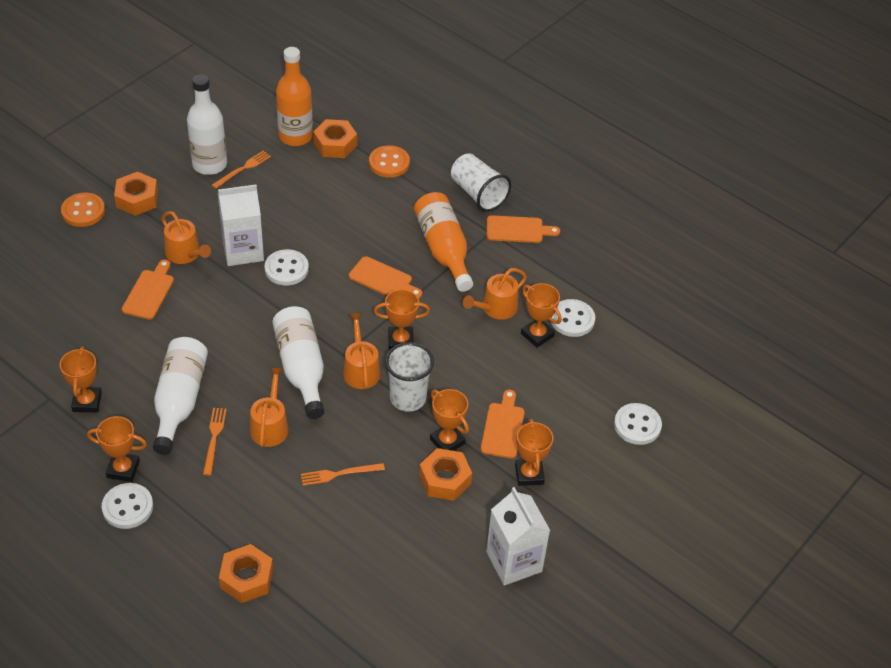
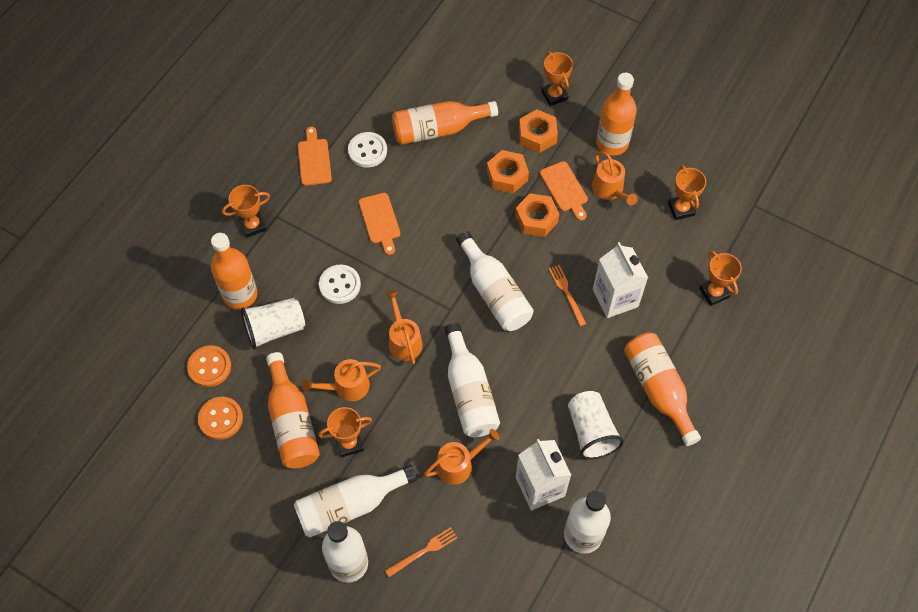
orange bottle: [276,47,313,146] [414,192,473,292] = 2 -> [211,233,258,309] [266,352,320,469] [392,101,498,145] [596,73,637,155] [624,332,701,446] = 5
orange cutting board: [122,260,174,320] [349,256,422,299] [481,390,525,459] [487,215,560,243] = 4 -> [298,127,332,186] [359,193,400,255] [540,161,588,221] = 3
orange fork: [203,408,227,476] [212,151,271,189] [301,463,385,486] = 3 -> [385,527,458,577] [549,265,586,326] = 2
orange nut: [114,172,158,216] [219,544,273,603] [313,119,357,158] [419,448,472,501] = 4 -> [487,150,529,193] [515,193,559,237] [519,109,558,153] = 3
orange trophy: [59,347,102,412] [87,416,147,482] [374,289,430,350] [430,389,469,451] [515,419,553,486] [521,283,562,348] = 6 -> [222,185,270,238] [318,407,372,457] [541,51,573,106] [668,165,706,220] [699,251,742,306] = 5
white bottle: [153,337,208,455] [187,74,227,175] [272,306,324,419] = 3 -> [294,465,417,537] [322,521,368,583] [445,323,500,437] [456,231,534,331] [564,490,611,554] = 5
white button: [102,483,153,529] [265,249,309,285] [551,299,595,337] [614,403,662,445] = 4 -> [319,265,361,304] [348,132,387,168] = 2

